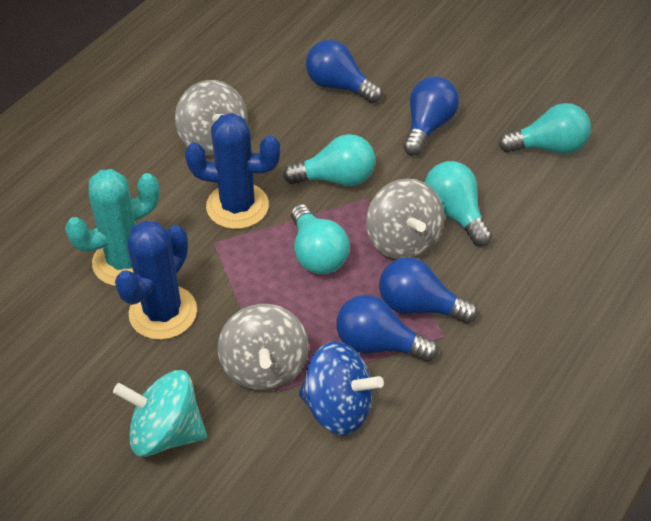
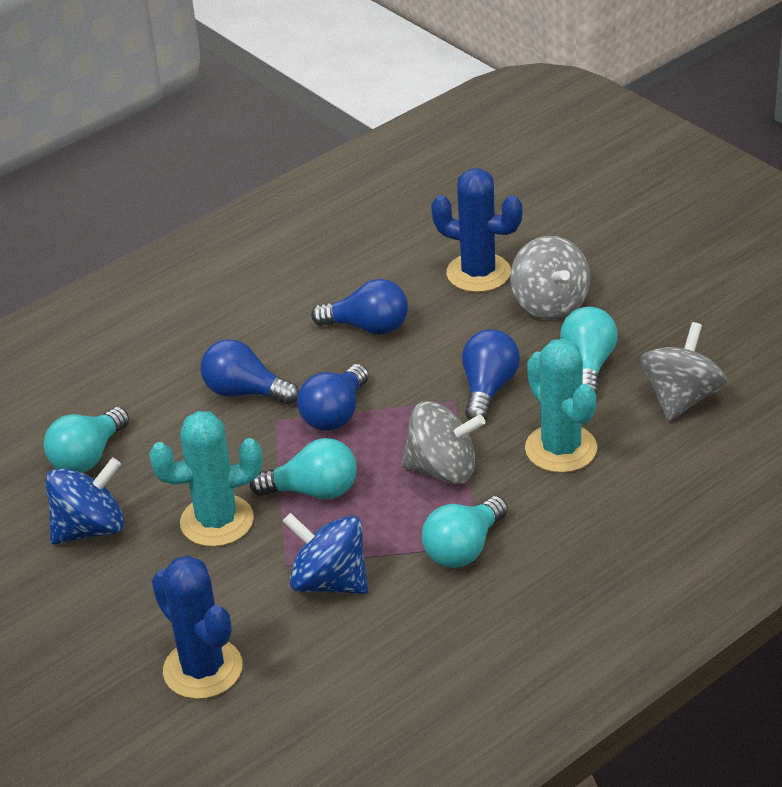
blue spinning top: [299,341,384,435] = 1 -> [46,457,124,545] [283,513,368,594] = 2
turquoise cactus: [65,169,160,286] = 1 -> [149,411,263,547] [525,338,597,473] = 2
turquoise spinning top: [113,370,207,457] = 1 -> none = 0

